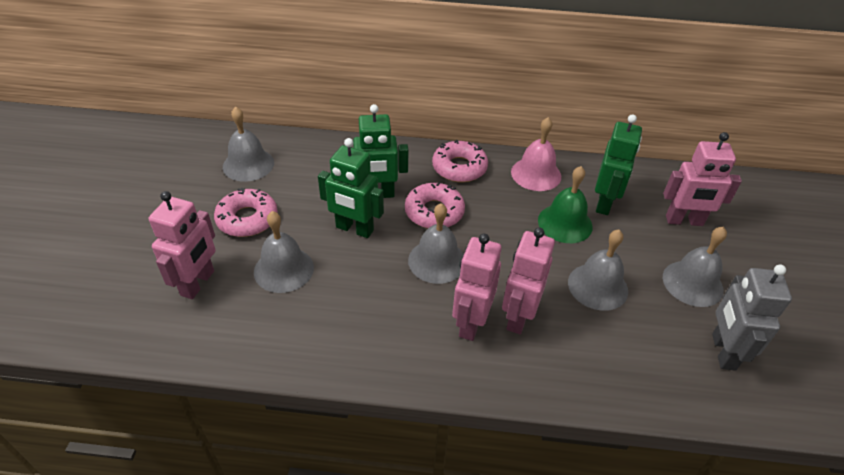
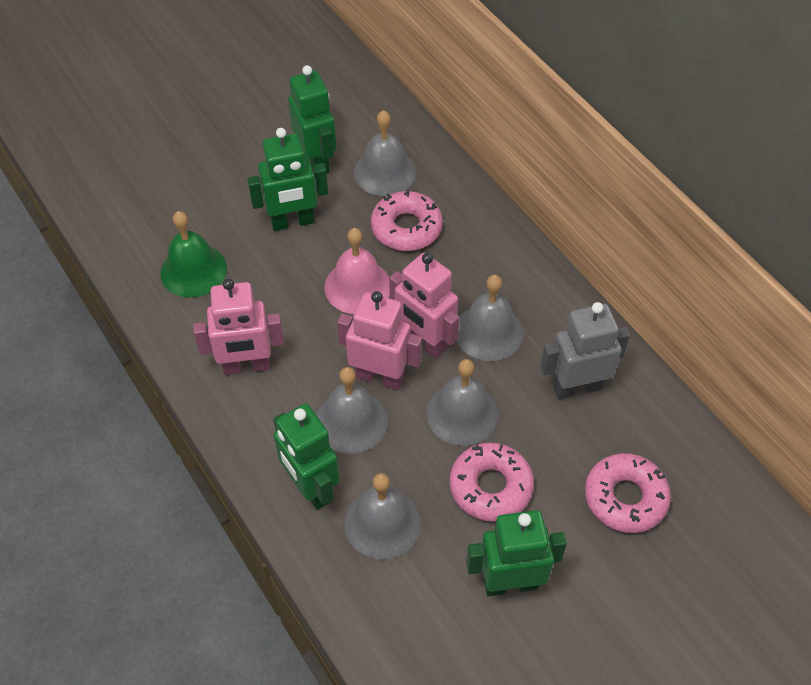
green robot: [318,138,384,238] [353,104,408,198] [595,114,642,215] = 3 -> [247,128,328,231] [273,404,340,510] [288,65,336,174] [466,510,567,596] = 4
pink robot: [149,191,216,299] [452,234,502,341] [502,228,555,334] [663,132,742,226] = 4 -> [193,279,284,375] [337,291,422,390] [389,253,459,359] = 3

